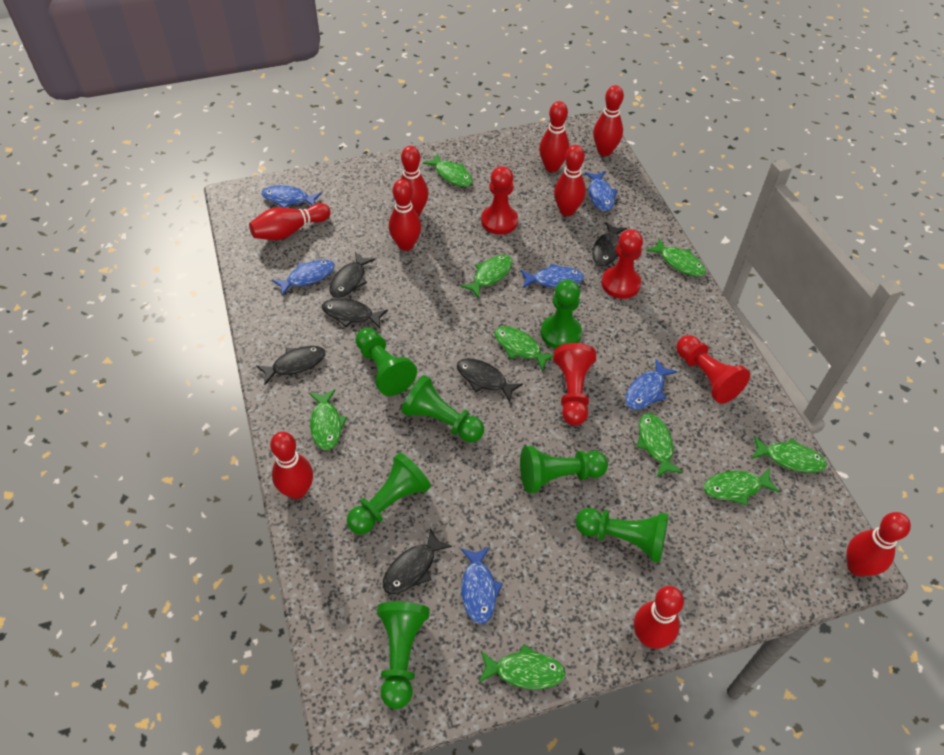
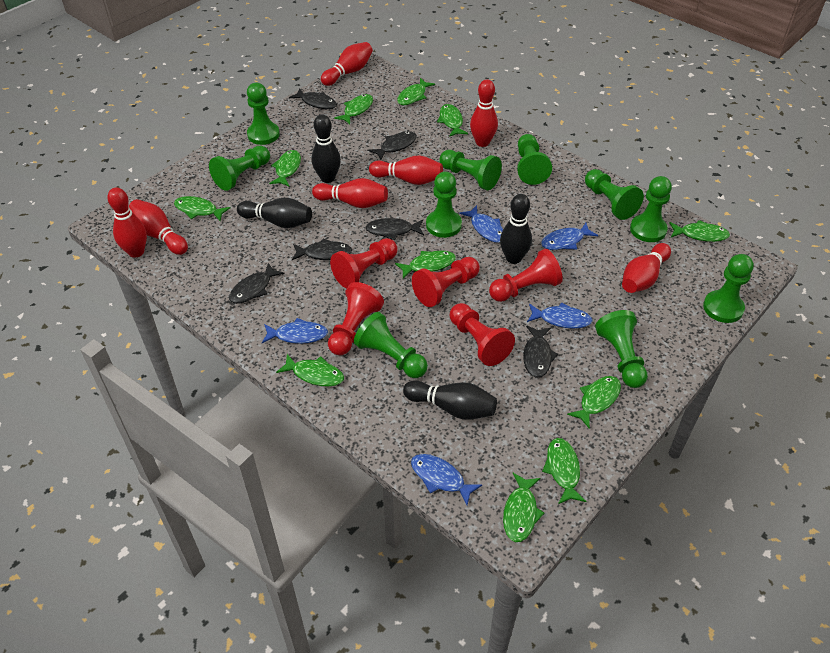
black bowling pin: none = 0 -> [237,198,312,228] [312,114,341,183] [403,380,497,420] [500,194,532,264] = 4
blue fish: [262,185,322,208] [272,260,335,296] [461,547,503,624] [520,264,584,288] [585,171,618,212] [625,359,678,410] = 6 -> [262,318,328,344] [411,454,482,505] [459,205,503,243] [527,302,593,329] [541,223,598,250] = 5
green fish: [309,389,347,450] [423,153,472,187] [460,255,513,299] [479,644,566,689] [494,326,553,371] [637,413,683,478] [646,238,706,276] [704,468,780,506] [751,436,827,473] = 9 -> [174,196,230,221] [269,150,301,186] [276,354,344,387] [334,94,373,124] [395,251,456,279] [397,78,435,105] [437,104,468,137] [503,473,544,542] [542,438,587,504] [567,376,621,429] [669,220,730,242] = 11
green pawn: [347,453,431,534] [355,328,417,396] [377,602,430,709] [401,375,484,442] [520,446,608,493] [541,279,582,349] [576,508,669,563] = 7 -> [209,146,270,191] [247,83,280,145] [354,312,428,378] [426,172,462,238] [439,150,502,190] [517,134,552,185] [585,169,644,220] [595,310,648,388] [630,176,672,242] [703,254,754,323] = 10
red bowling pin: [249,203,331,240] [270,432,313,499] [389,179,421,251] [401,146,429,216] [539,101,569,172] [554,145,586,216] [593,85,624,156] [634,586,684,649] [846,512,911,576] = 9 -> [107,188,147,258] [129,199,188,255] [312,178,388,208] [321,42,373,86] [369,155,443,185] [470,79,498,147] [622,243,671,293] = 7
red pawn: [481,166,518,235] [553,343,596,426] [601,229,643,299] [676,335,750,404] = 4 -> [328,282,384,355] [330,238,398,288] [412,257,480,307] [450,303,515,366] [489,249,563,302] = 5

